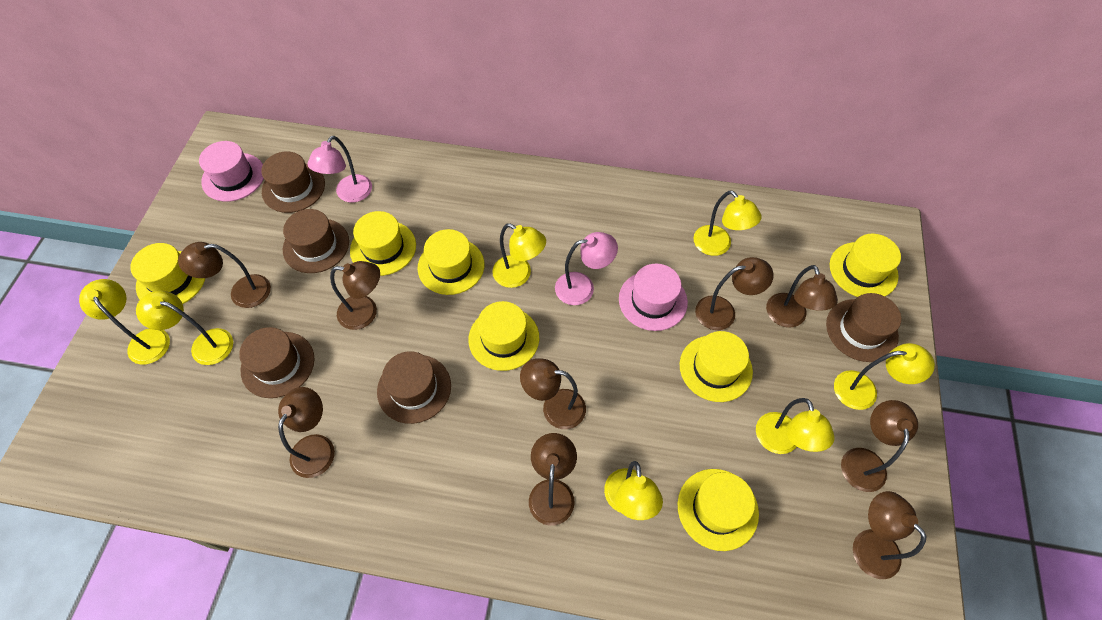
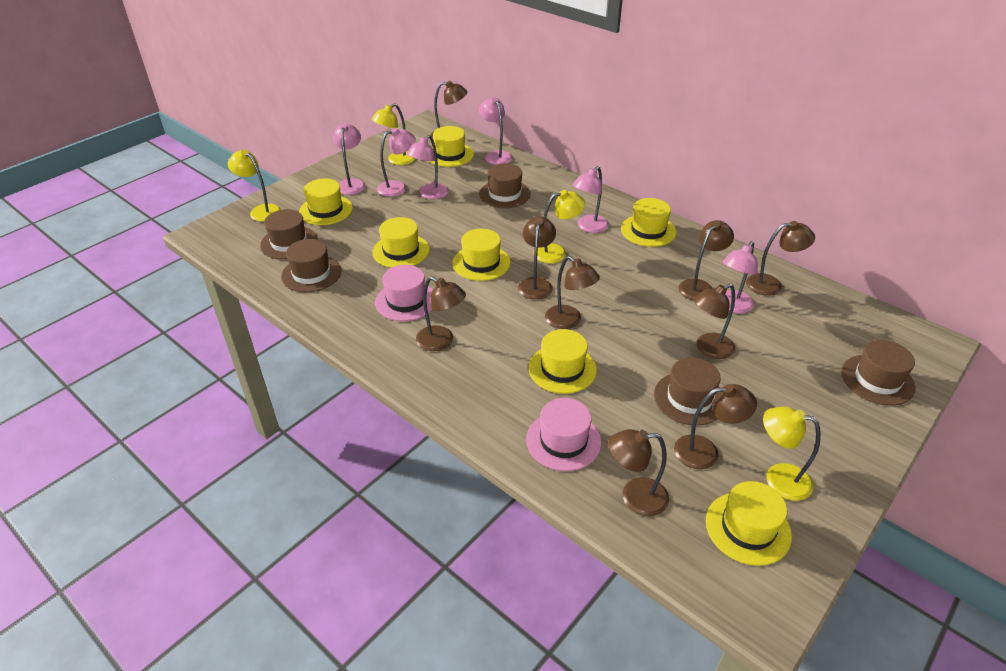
pink lamp: [307,136,372,203] [555,232,618,305] = 2 -> [333,123,366,195] [377,128,416,197] [407,135,449,199] [479,97,512,165] [573,166,609,233] [723,241,758,313] = 6
yellow lamp: [79,279,170,365] [136,291,233,365] [492,223,546,288] [604,461,663,520] [693,191,762,256] [756,398,835,454] [834,343,935,410] = 7 -> [228,150,281,222] [372,103,415,165] [537,190,585,263] [763,406,821,501] = 4

